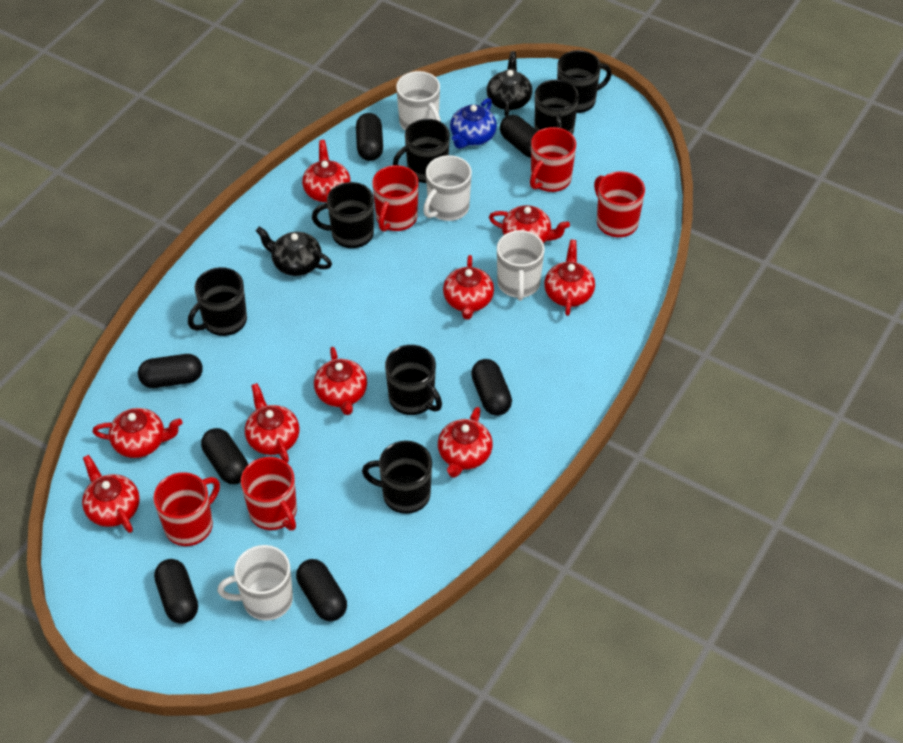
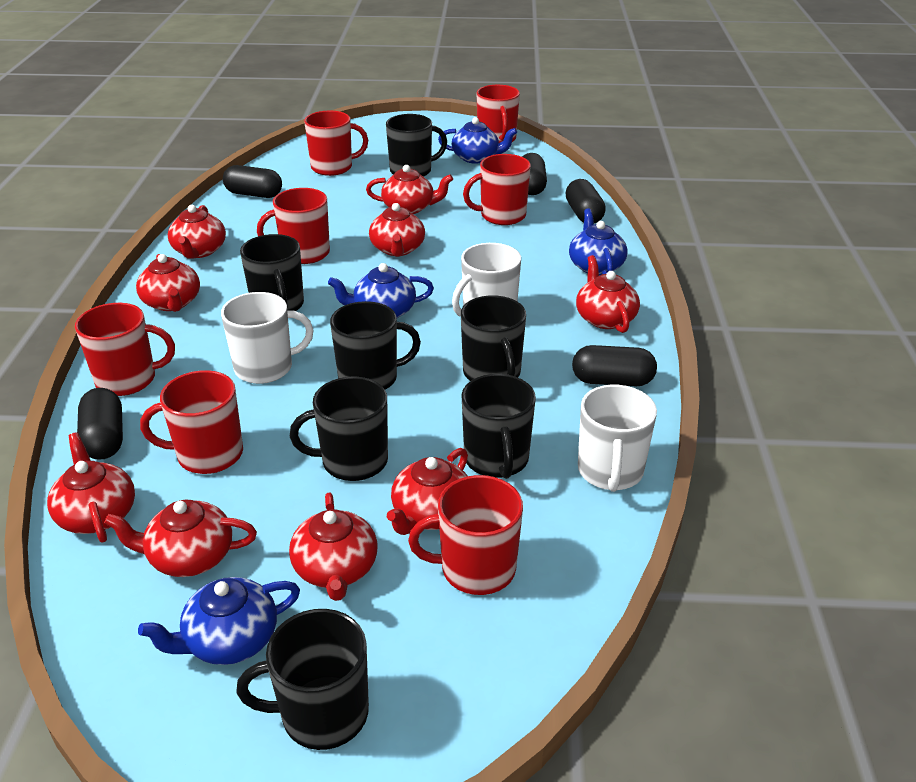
black capsule: [138,354,203,388] [154,559,198,624] [201,428,248,484] [296,559,347,621] [356,113,383,161] [471,359,512,416] [500,115,538,158] = 7 -> [77,388,123,460] [223,165,282,198] [522,153,547,195] [566,179,606,223] [572,345,657,386] = 5
black teapot: [256,227,332,276] [487,51,532,116] = 2 -> none = 0
blue teapot: [450,98,497,149] = 1 -> [138,577,300,665] [328,263,434,318] [438,117,517,164] [569,208,628,275] = 4
red mug: [153,472,220,546] [241,457,297,531] [372,165,419,232] [530,127,576,192] [594,171,645,237] = 5 -> [75,303,175,396] [140,370,243,474] [257,188,330,264] [304,111,368,176] [408,475,523,595] [463,154,531,225] [477,85,520,143] = 7
white mug: [217,545,293,621] [396,71,441,131] [423,155,472,221] [497,230,545,301] = 4 -> [221,292,313,384] [452,243,521,317] [578,385,657,492] = 3

